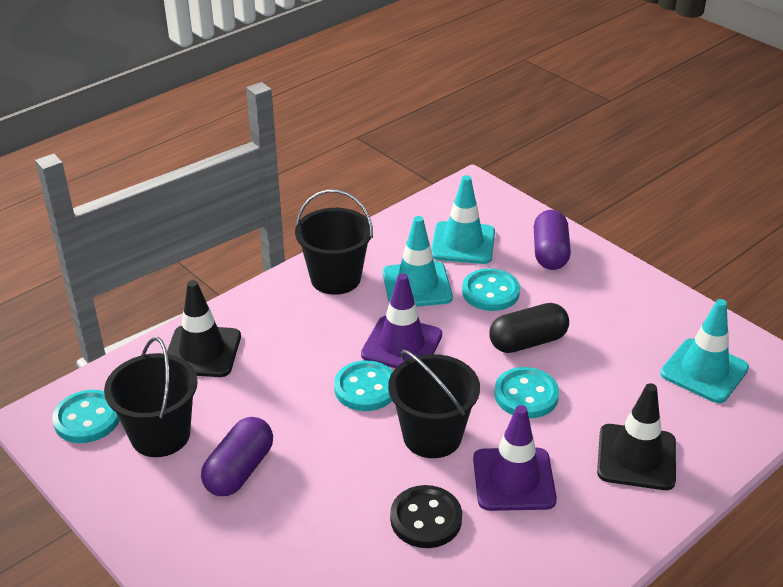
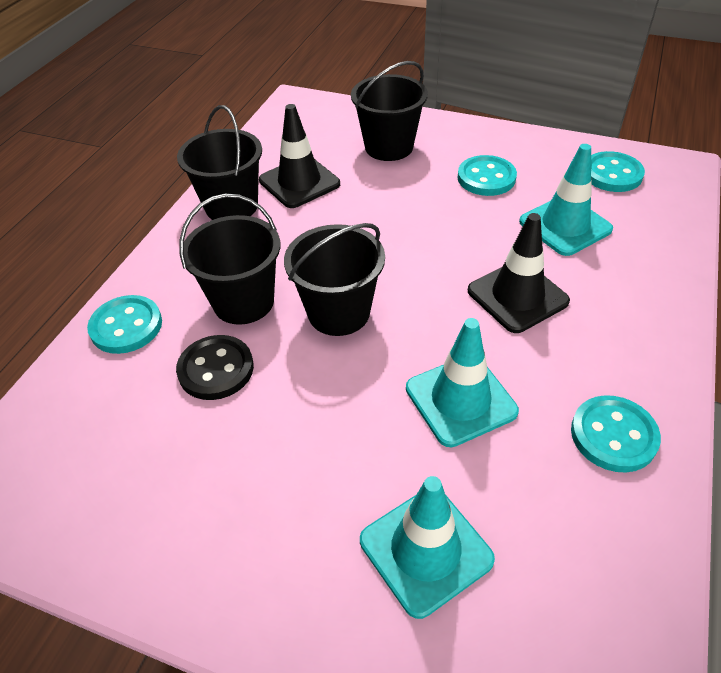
black bucket: [104,337,198,457] [295,189,373,295] [388,350,480,458] = 3 -> [177,105,262,220] [179,193,280,325] [284,223,385,336] [351,61,428,161] = 4
black capsule: [489,303,569,353] = 1 -> none = 0
purple capsule: [201,417,273,496] [534,210,571,270] = 2 -> none = 0
purple traffic cone: [361,273,442,368] [473,405,557,511] = 2 -> none = 0

